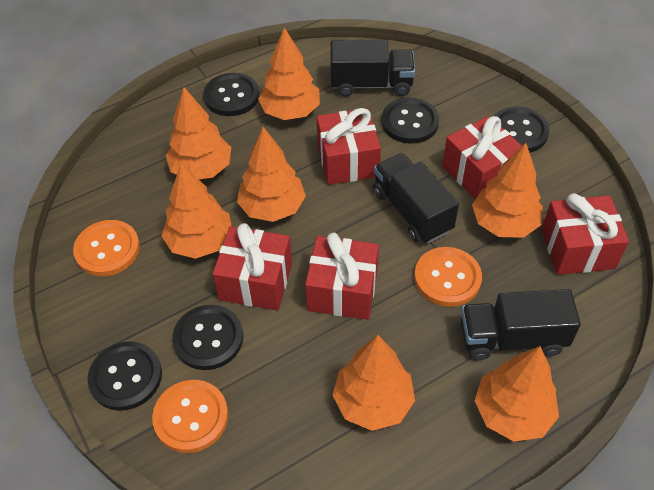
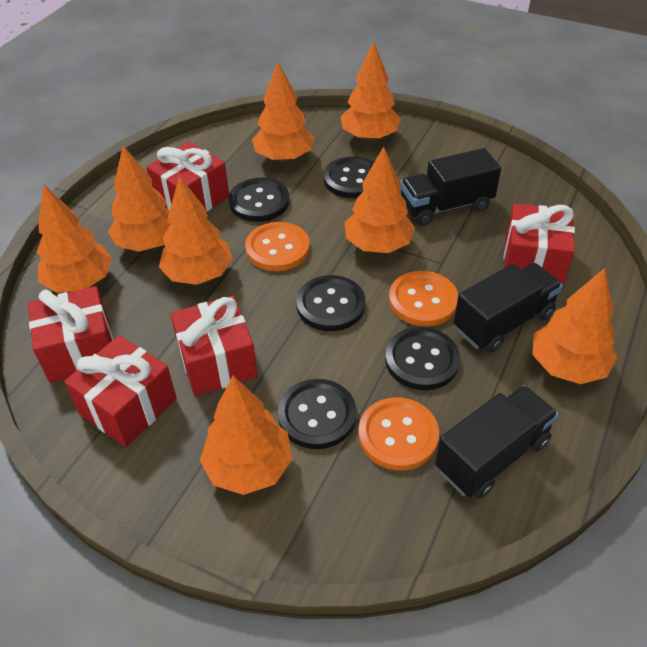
orange tree: [161,163,231,259] [166,87,231,179] [237,127,306,222] [258,27,320,120] [332,335,415,431] [472,143,543,238] [475,346,559,442] = 7 -> [37,185,112,293] [108,146,170,252] [159,176,233,285] [200,376,292,495] [252,62,314,162] [341,41,401,141] [345,147,415,253] [532,268,617,384] = 8

